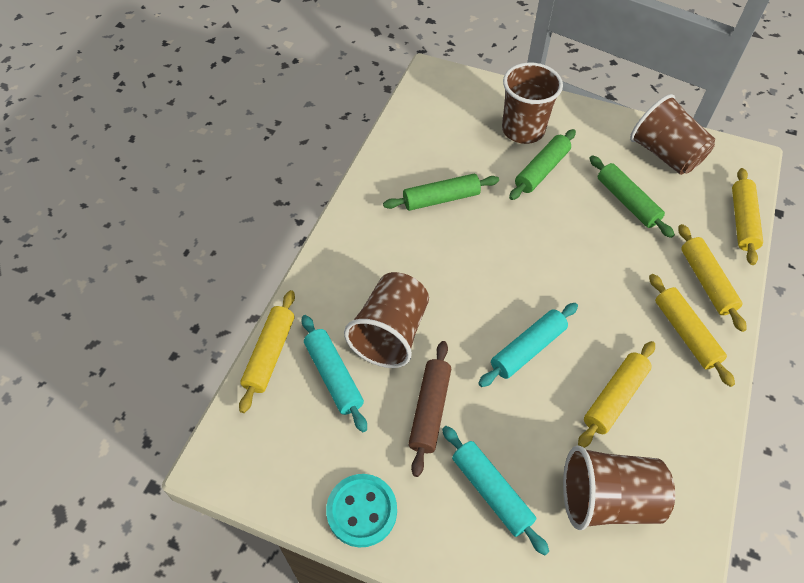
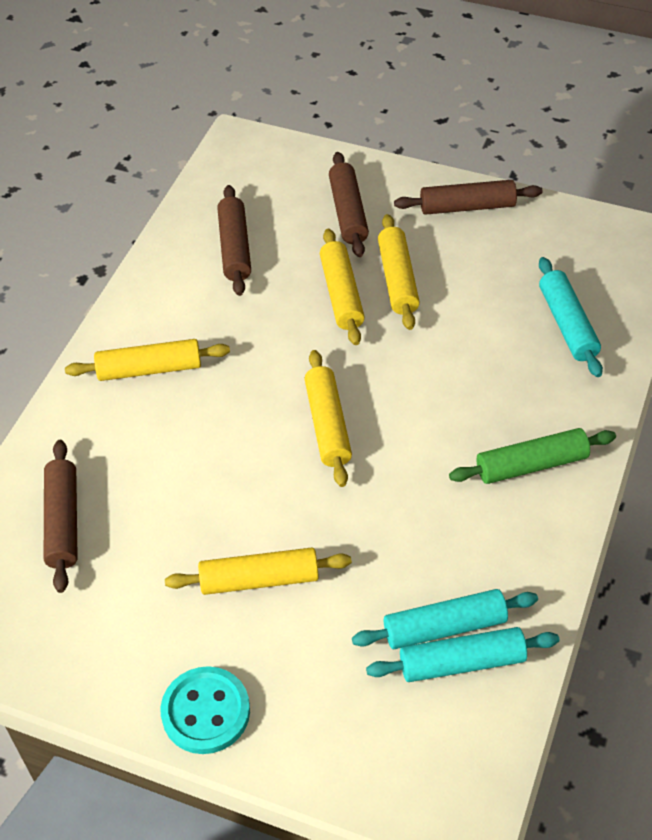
brown cup: [344,272,429,368] [502,63,563,144] [563,445,675,530] [630,94,715,175] = 4 -> none = 0
brown rolling pin: [408,341,451,477] = 1 -> [44,440,78,593] [217,185,251,296] [329,152,369,257] [394,180,543,215] = 4
green rolling pin: [383,174,499,211] [509,129,576,200] [589,155,675,238] = 3 -> [449,428,616,484] = 1

